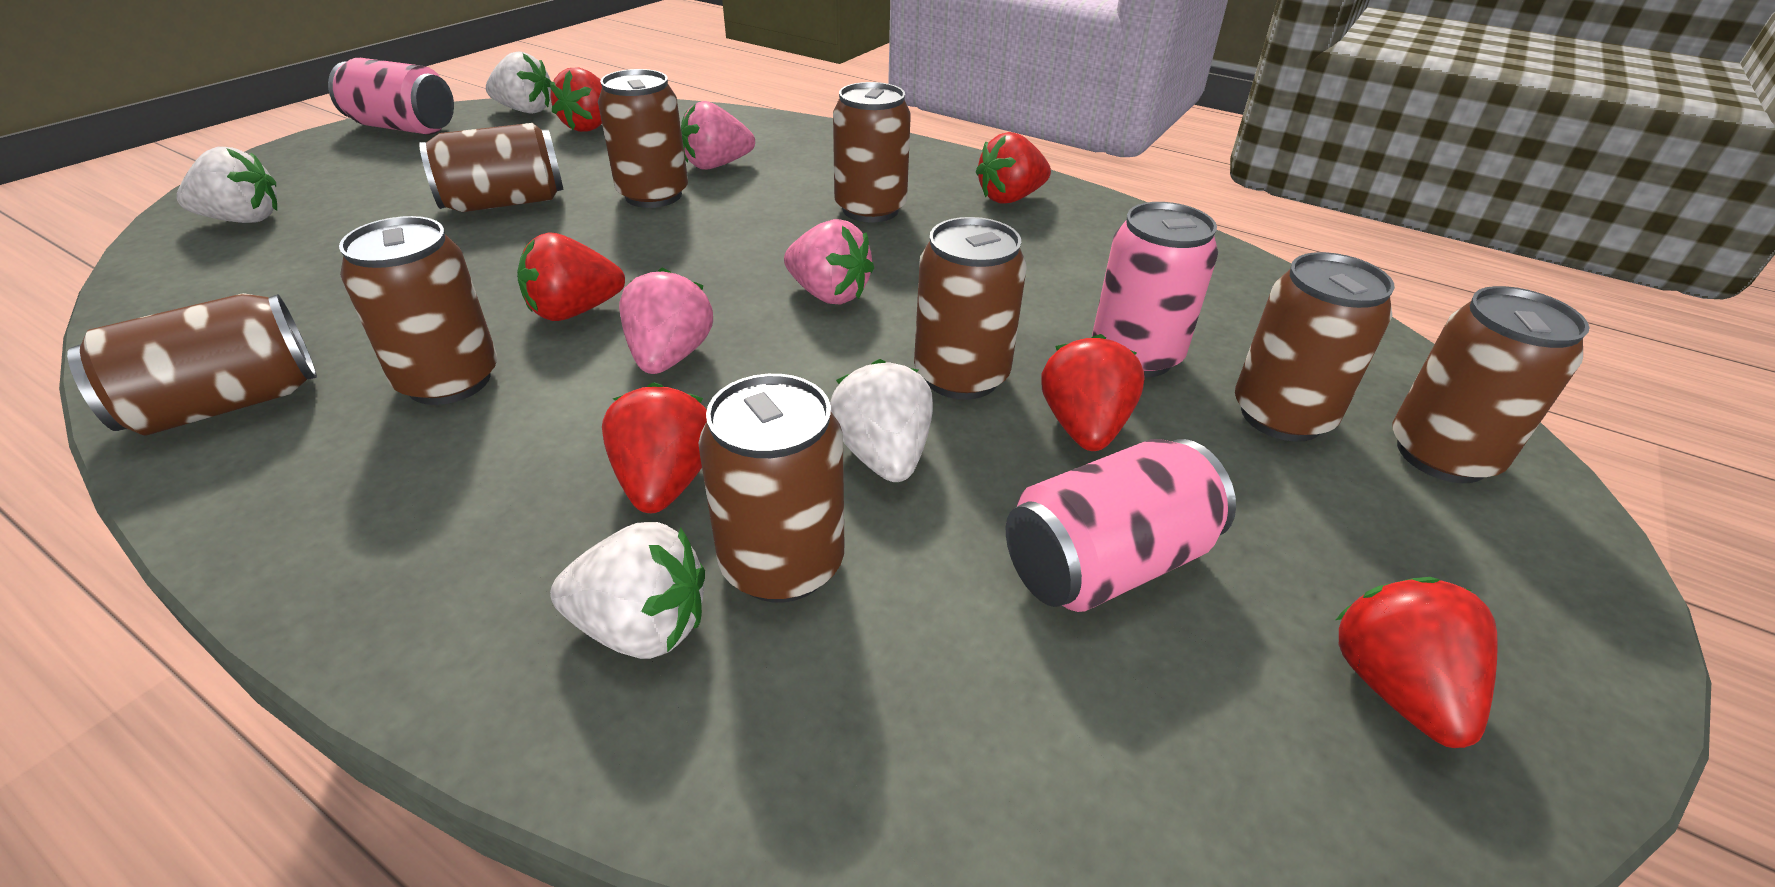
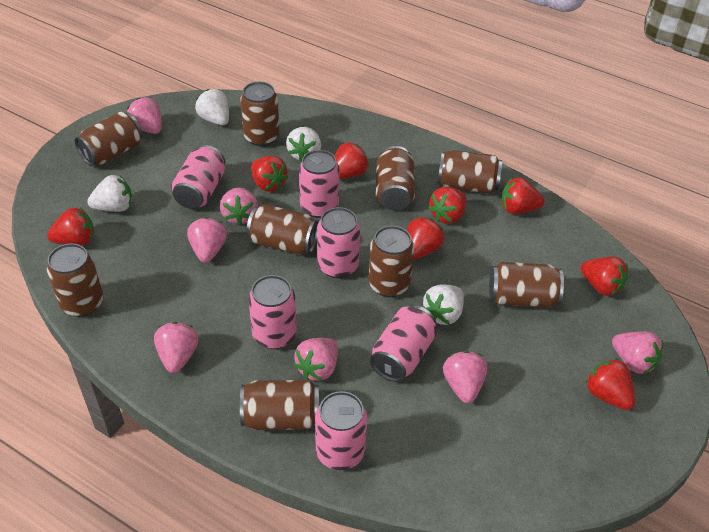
pink can: [328,58,454,135] [1006,439,1236,612] [1092,202,1218,377] = 3 -> [171,145,225,209] [248,275,297,349] [299,150,339,218] [315,391,367,470] [317,207,361,278] [370,305,437,382] = 6
pink strawberry: [619,268,713,374] [681,101,755,170] [784,219,874,304] = 3 -> [127,97,162,134] [154,322,198,373] [187,217,227,263] [220,187,258,226] [294,338,338,381] [443,351,487,403] [612,331,663,374] = 7
red strawberry: [517,232,625,321] [550,68,602,132] [602,382,707,513] [976,132,1051,204] [1042,334,1144,451] [1336,577,1498,748] = 6 -> [47,208,94,245] [251,156,288,191] [335,142,369,179] [407,217,444,260] [428,187,466,224] [501,178,544,214] [581,257,628,296] [586,359,635,410] = 8

